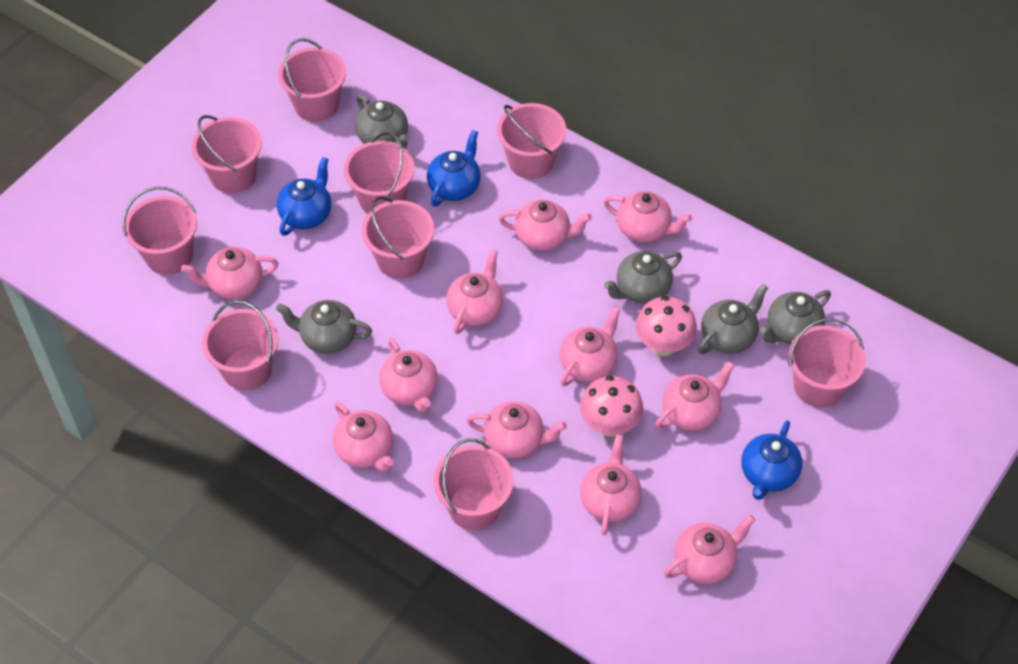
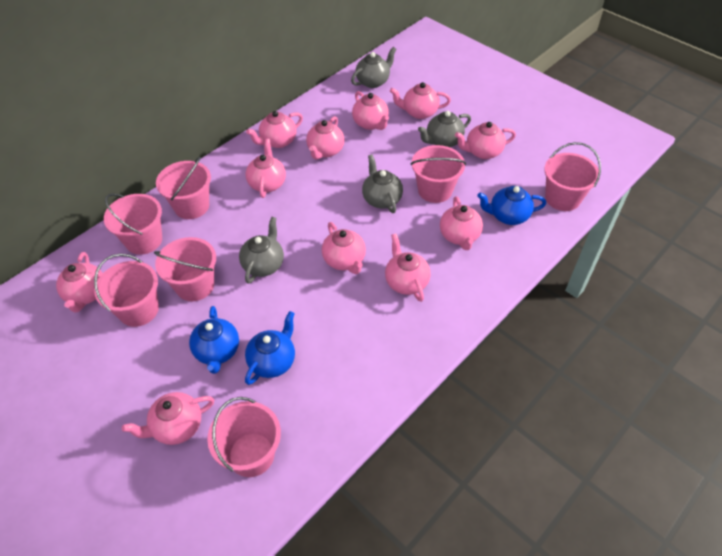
grey teapot: [276,300,372,354] [355,94,409,149] [604,251,682,304] [698,284,768,354] [760,290,831,345] = 5 -> [239,217,284,284] [351,47,396,88] [362,155,403,213] [418,111,471,147] = 4
pink bucket: [123,186,197,275] [192,115,262,194] [202,300,279,390] [278,38,346,122] [344,132,414,214] [362,196,434,279] [433,439,514,530] [497,103,566,179] [789,318,866,407] = 9 -> [94,254,159,327] [104,193,162,255] [154,237,216,301] [156,157,211,219] [207,397,281,477] [411,145,466,203] [544,142,601,211] = 7
pink mushroom: [580,376,643,437] [636,296,697,356] = 2 -> none = 0

